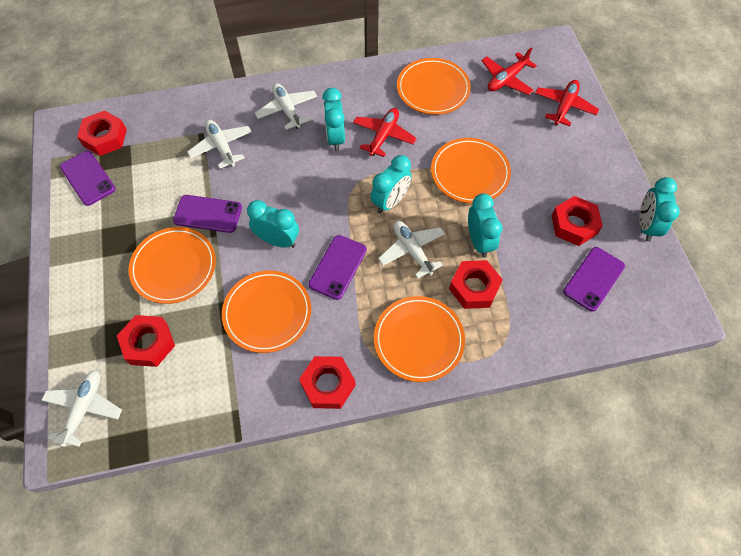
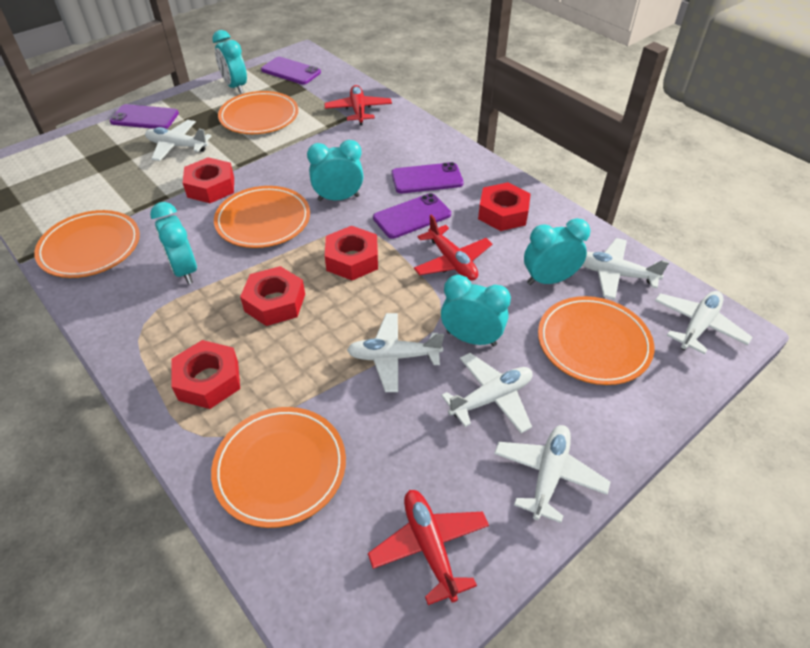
white plane: [42,370,122,447] [187,120,252,169] [255,83,317,130] [378,221,445,279] = 4 -> [145,120,211,161] [347,313,444,392] [441,353,533,433] [494,425,610,523] [582,238,669,299] [655,291,752,354] = 6

